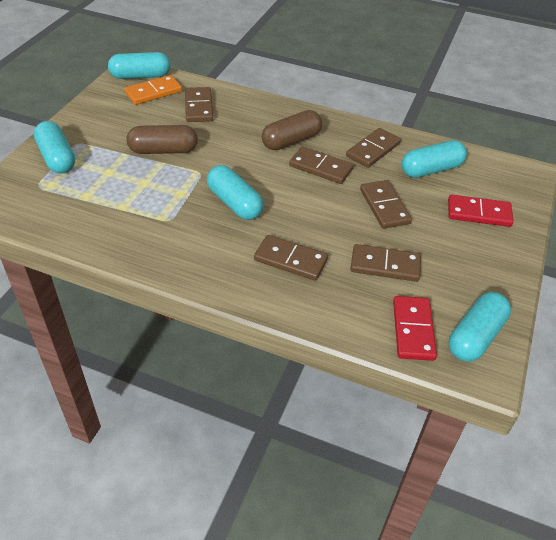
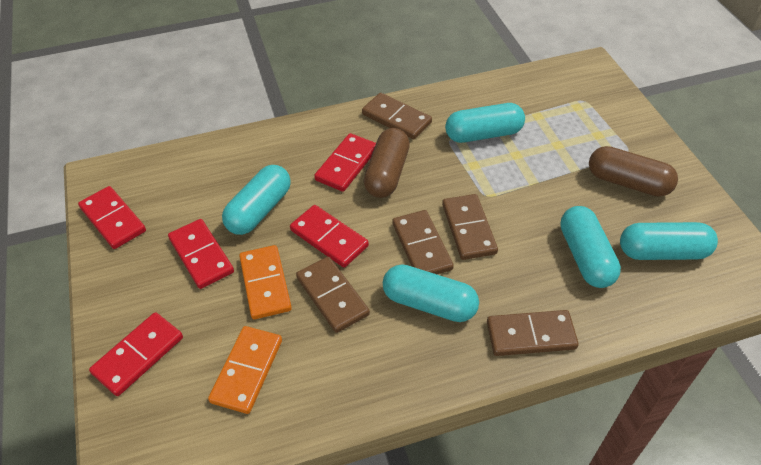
brown domino: [185,87,213,122] [254,235,328,281] [289,146,353,184] [346,128,401,168] [351,244,421,282] [360,180,412,229] = 6 -> [296,256,370,333] [362,93,432,139] [392,210,454,274] [442,194,498,260] [487,310,579,356] = 5
orange domino: [124,75,182,105] = 1 -> [208,326,282,414] [239,245,292,319] = 2
red domino: [393,296,437,361] [448,194,514,227] = 2 -> [78,186,146,249] [89,312,183,396] [168,219,234,289] [290,205,369,268] [314,133,376,192] = 5

